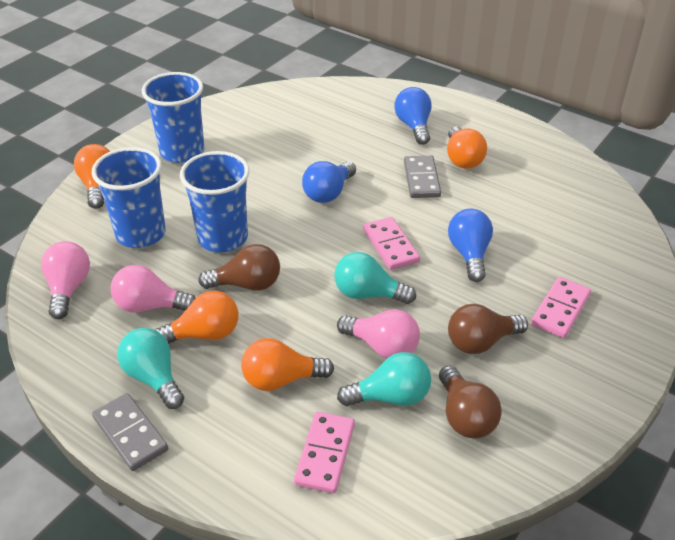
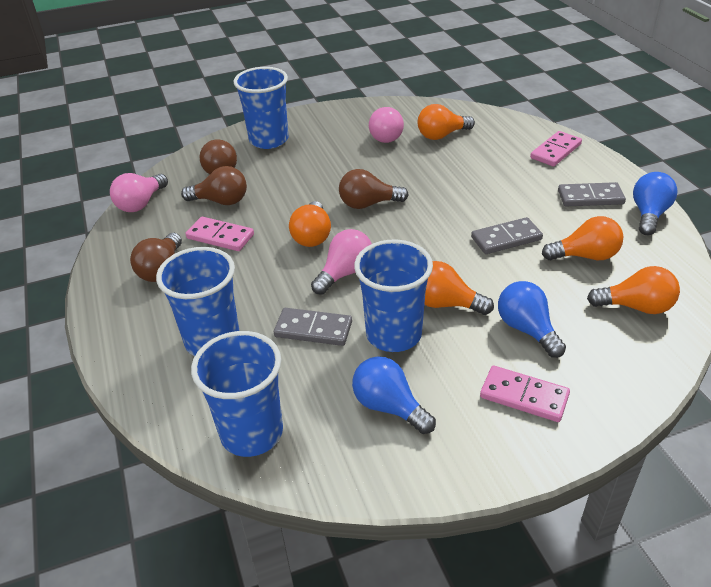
blue cup: [92,147,166,248] [142,72,204,163] [180,151,249,252] = 3 -> [156,247,239,356] [191,331,283,457] [234,67,289,149] [354,239,433,352] = 4
brown light bulb: [198,244,280,291] [439,365,502,438] [448,304,528,354] = 3 -> [130,233,182,282] [181,166,247,205] [199,139,237,174] [339,169,409,209] = 4
grey domino: [92,393,168,471] [404,156,441,198] = 2 -> [274,308,352,346] [471,217,543,254] [558,182,626,206] = 3
orange light bulb: [74,144,110,209] [155,291,238,344] [241,338,334,391] [447,126,487,169] = 4 -> [289,201,331,247] [417,104,475,140] [424,261,494,315] [542,216,623,260] [587,266,680,314] = 5
turquoise light bulb: [117,328,184,409] [334,252,416,304] [337,352,431,406] = 3 -> none = 0

